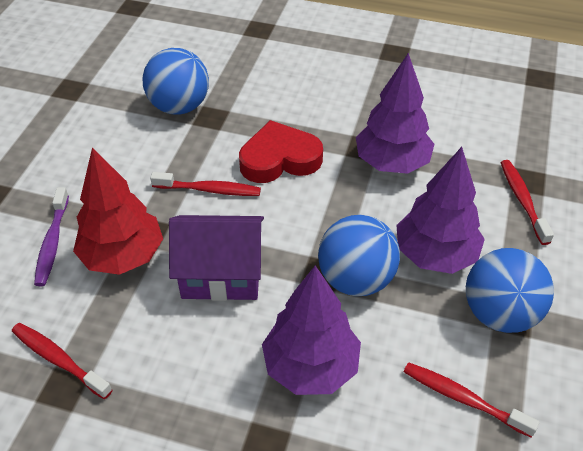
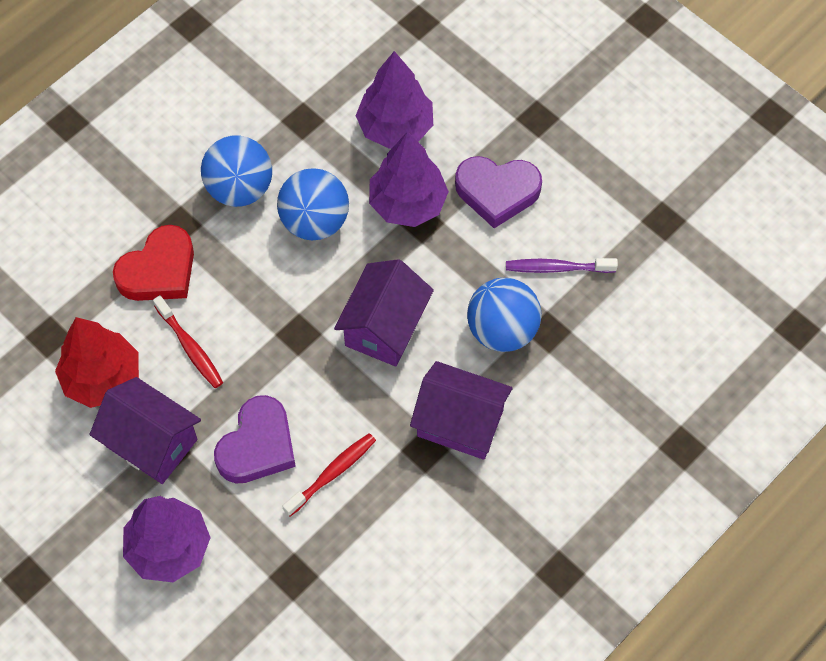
purple heart: none = 0 -> [214,395,296,484] [455,156,542,228] = 2
purple house: [169,215,264,301] = 1 -> [89,377,201,484] [334,259,434,366] [410,361,513,460] = 3
red toothbrush: [12,323,112,399] [150,172,261,196] [403,362,540,437] [500,160,554,245] = 4 -> [153,295,223,388] [282,433,376,516] = 2

